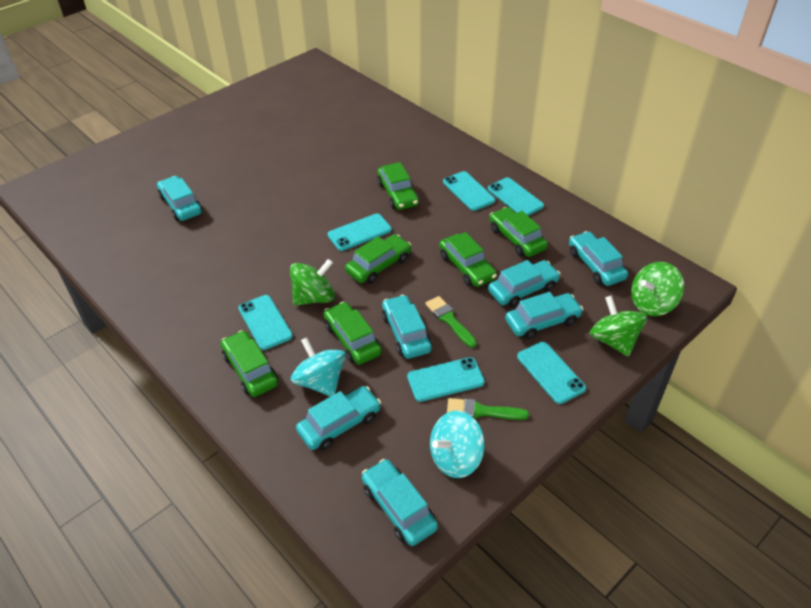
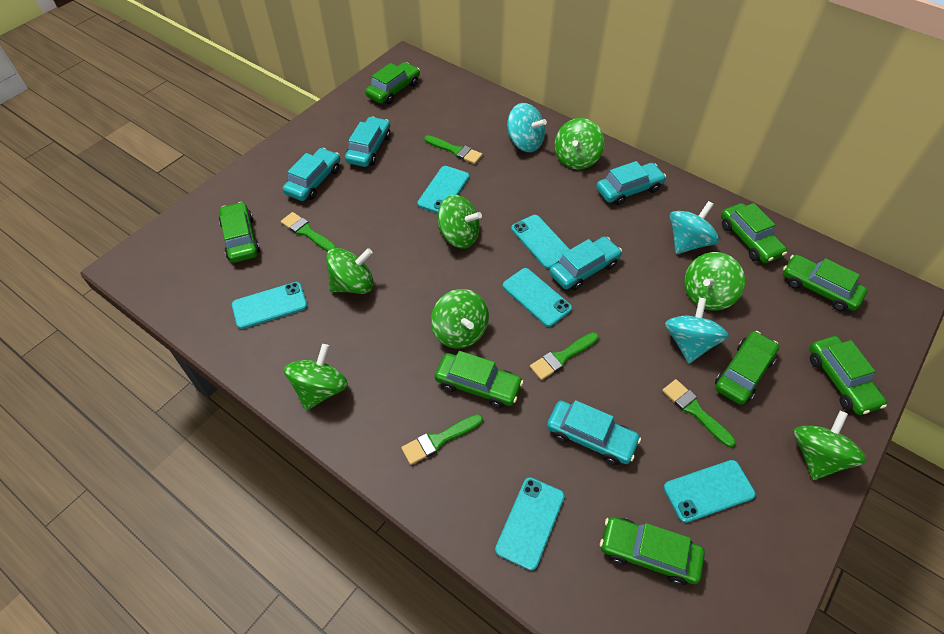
green brush: [425,296,477,348] [447,398,529,420] = 2 -> [281,212,337,252] [401,414,483,465] [424,135,482,164] [530,332,599,380] [662,379,736,447] = 5
green car: [221,330,278,397] [324,302,382,365] [345,234,411,284] [377,162,419,210] [439,232,497,287] [489,207,548,257] = 6 -> [219,202,260,263] [365,62,420,104] [435,351,524,408] [600,517,705,586] [715,331,779,405] [721,203,787,263] [783,255,867,311] [809,336,887,415] = 8
green spinning top: [290,259,335,306] [590,295,647,357] [631,262,684,316] = 3 -> [284,344,348,410] [326,248,374,294] [431,289,489,348] [438,195,482,249] [555,118,604,170] [684,252,745,311] [793,411,867,480] = 7
turquoise car: [157,176,202,221] [296,386,381,450] [362,459,438,546] [382,295,432,359] [488,260,560,307] [505,292,583,339] [569,231,628,286] = 7 -> [283,148,340,201] [345,116,390,167] [547,400,641,465] [549,236,622,290] [596,161,666,205] = 5
turquoise spinning top: [291,337,346,397] [430,411,485,478] = 2 -> [508,103,547,152] [665,297,728,363] [670,201,719,254] = 3

